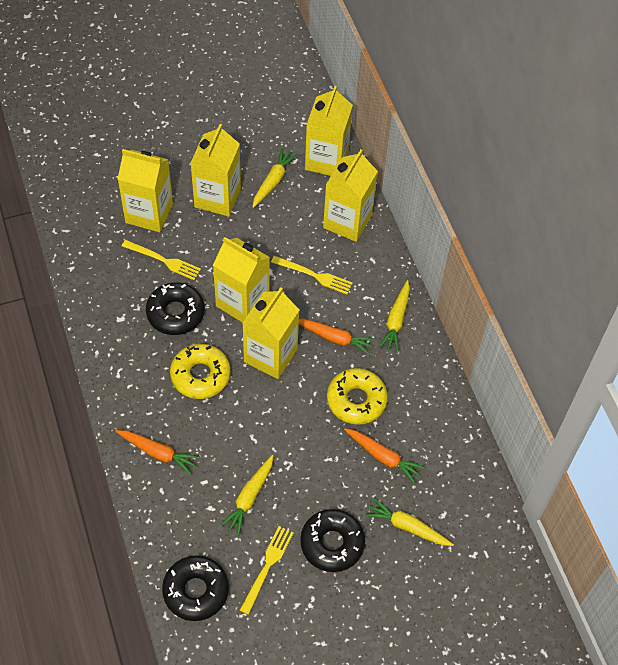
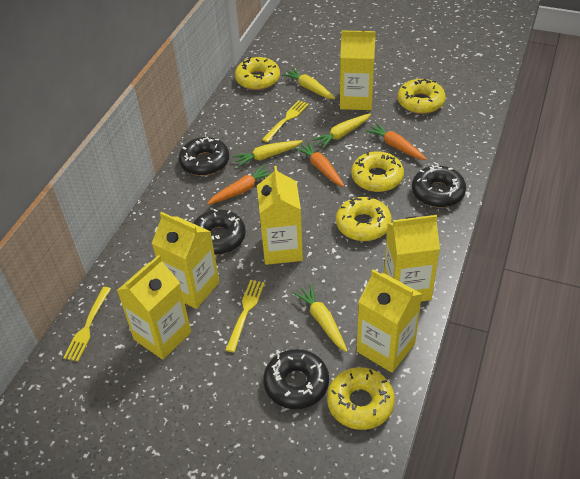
black donut: [146,282,205,335] [162,555,229,621] [300,509,365,572] = 3 -> [179,137,230,176] [193,209,246,255] [263,349,329,409] [412,165,466,208] = 4
yellow donut: [170,344,230,399] [327,368,388,425] = 2 -> [235,57,280,90] [327,367,395,430] [336,197,392,241] [351,151,404,192] [398,79,446,114] = 5

